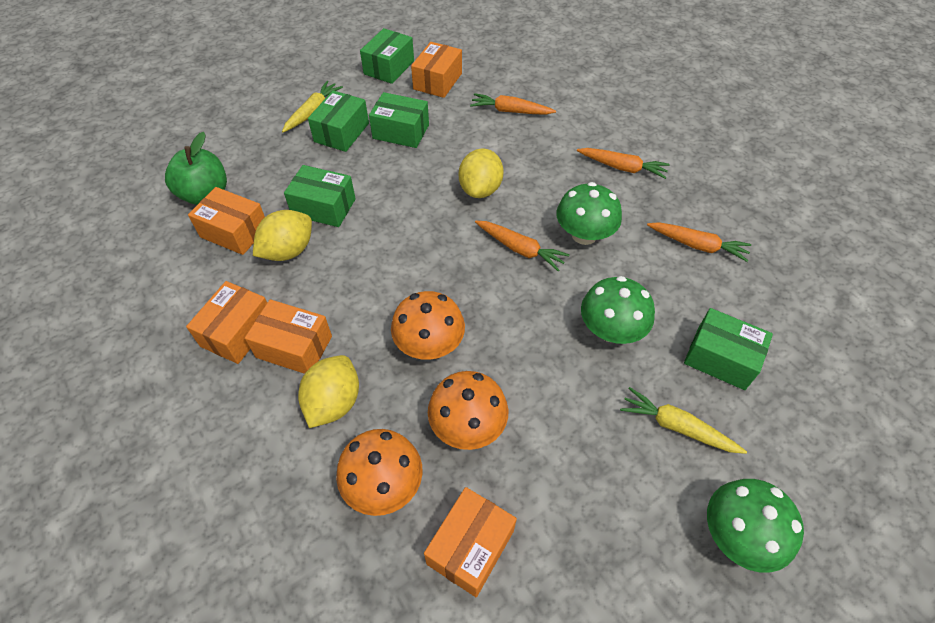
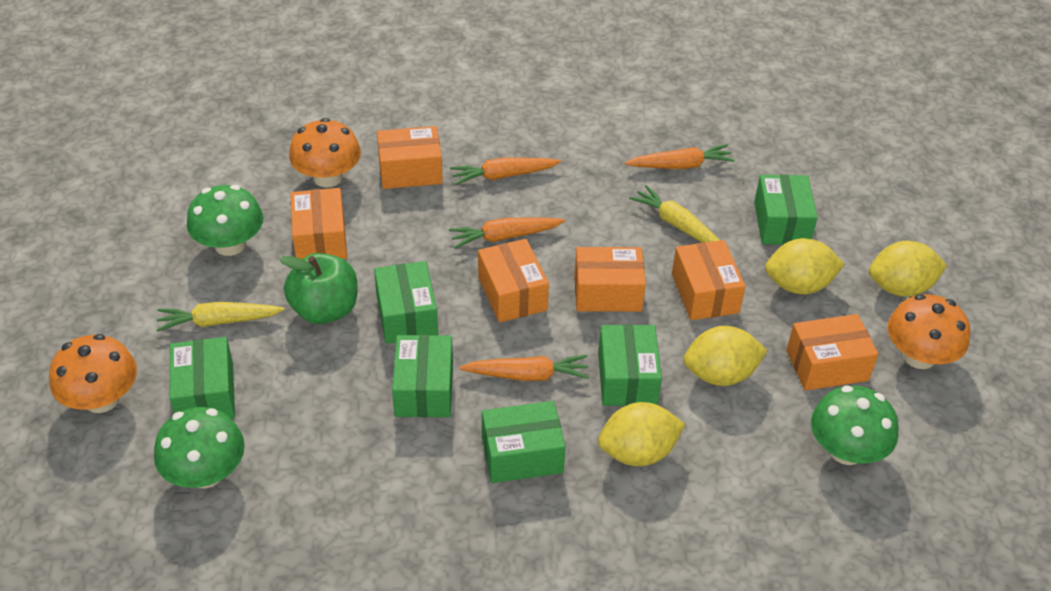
green box: [284,165,356,227] [308,91,369,152] [360,28,414,84] [369,92,429,148] [684,308,773,390] = 5 -> [170,337,235,418] [374,261,438,344] [392,335,453,417] [482,401,566,483] [598,325,662,406] [754,174,818,245] = 6
orange box: [186,281,267,364] [188,187,265,255] [245,299,332,374] [411,42,462,98] [424,487,517,597] = 5 -> [290,188,347,259] [377,126,443,189] [478,239,549,322] [574,247,646,312] [672,240,746,320] [786,314,879,391] = 6
yellow lemon: [253,210,312,261] [298,355,359,428] [459,149,504,198] = 3 -> [598,402,685,466] [683,326,768,386] [765,238,845,294] [869,241,947,297] = 4

